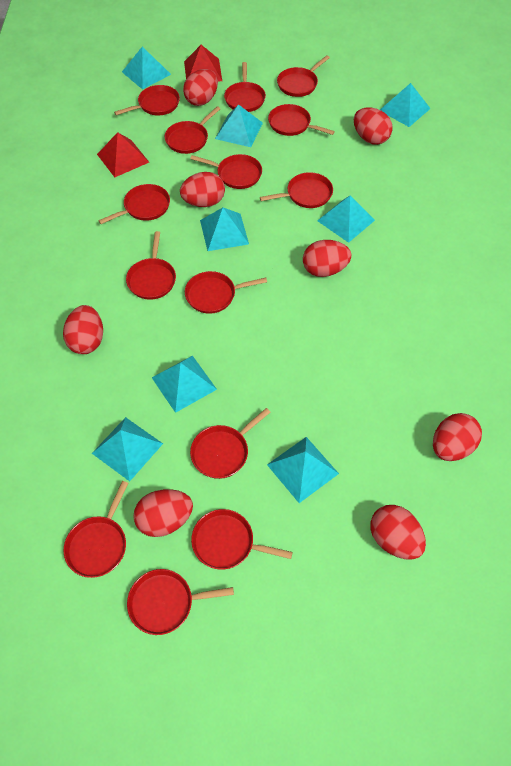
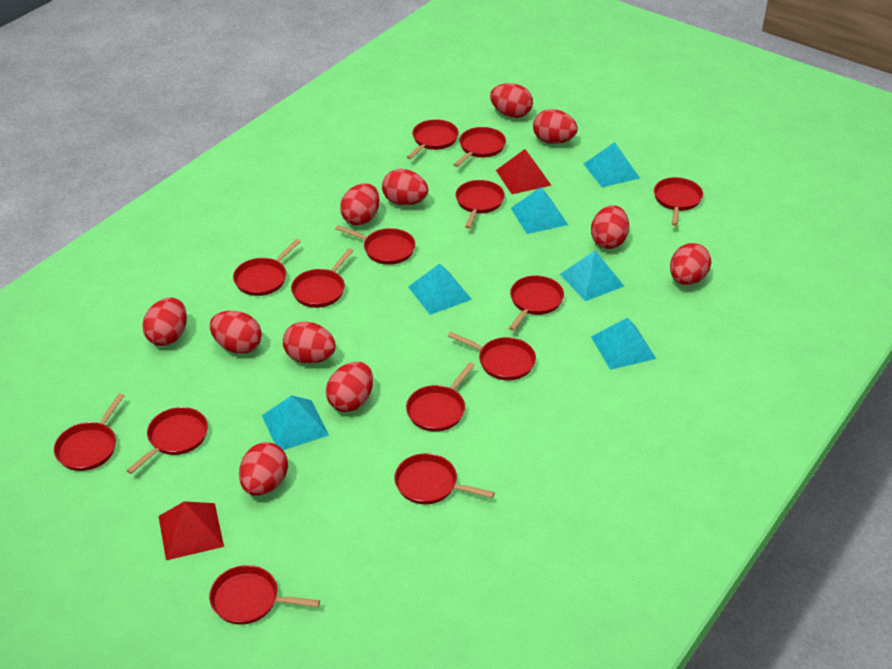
red egg: [63,305,103,354] [133,489,193,537] [180,172,225,207] [183,69,218,106] [303,240,351,277] [354,107,393,145] [370,505,426,560] [433,413,482,461] = 8 -> [142,298,187,346] [210,311,262,354] [239,442,288,496] [283,322,336,363] [326,362,373,412] [340,183,380,226] [382,169,428,206] [490,83,533,118] [533,109,578,144] [591,205,629,249] [670,243,711,285] = 11
turquoise pyramid: [92,417,163,481] [122,46,171,90] [152,355,217,413] [200,207,249,251] [215,104,263,147] [267,437,339,503] [317,196,375,243] [380,83,431,127] = 8 -> [262,395,329,450] [408,263,472,315] [511,187,568,234] [560,251,624,301] [584,142,640,187] [591,318,656,370] = 6

